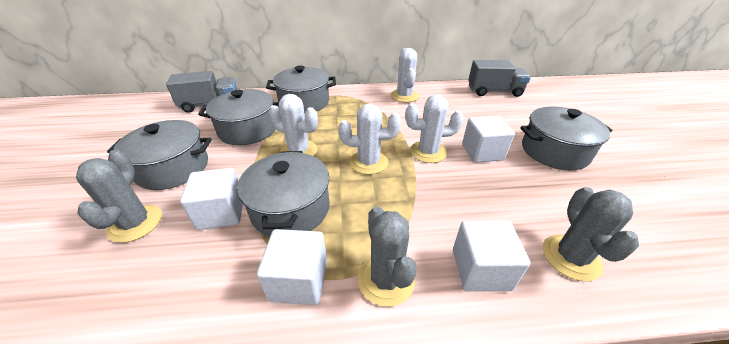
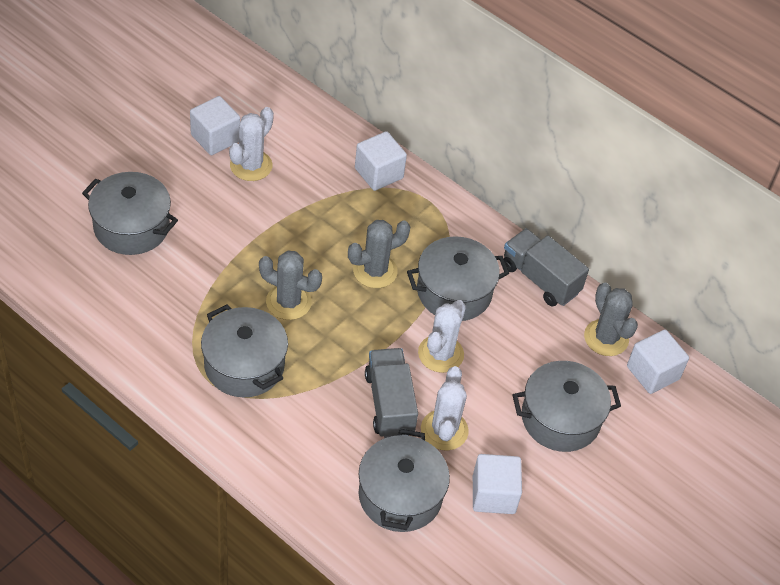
white cactus: [269,94,318,156] [339,103,401,175] [391,48,419,103] [405,95,464,163] = 4 -> [229,107,274,181] [418,300,466,373] [421,366,469,450] = 3

